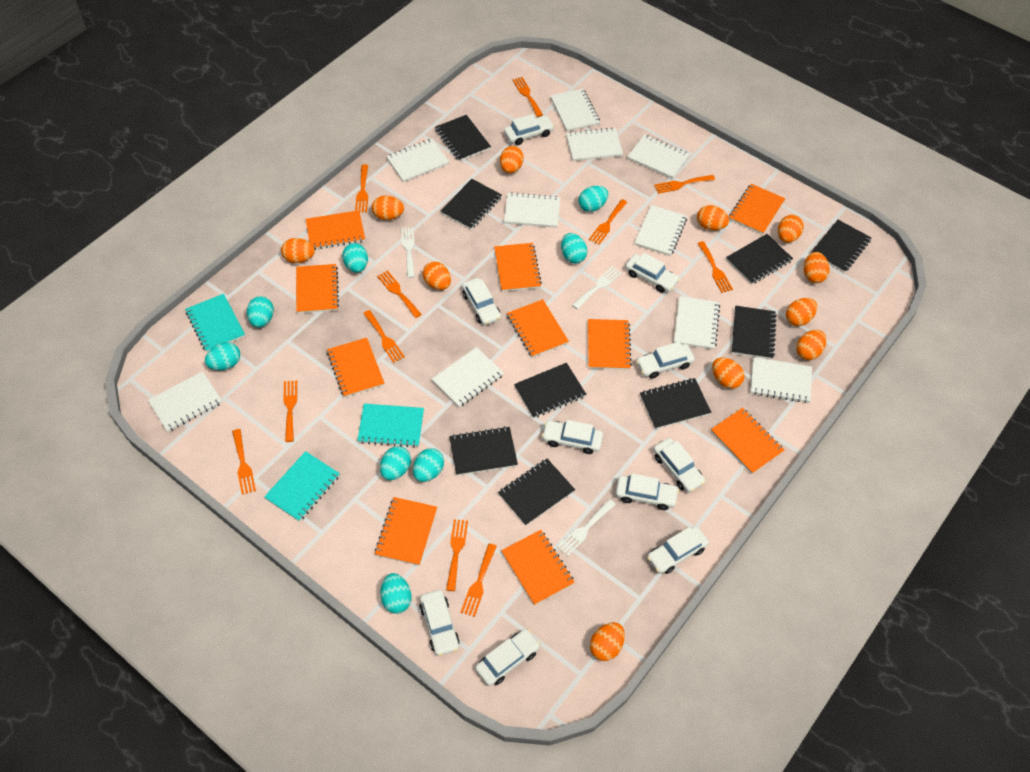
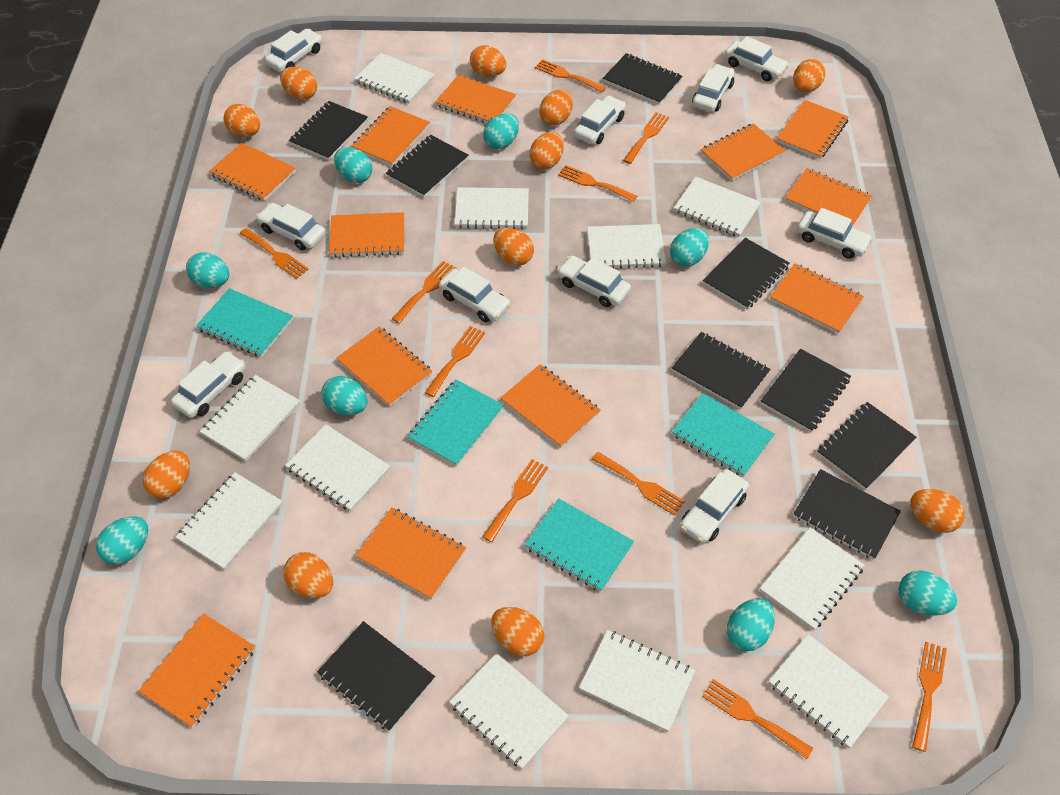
orange fork: [232,429,256,495] [283,380,297,442] [355,164,368,213] [363,310,405,363] [377,270,422,318] [446,519,468,591] [461,543,497,617] [512,77,543,117] [589,199,628,245] [654,175,715,194] [697,241,733,293] = 11 -> [240,228,309,279] [392,261,457,324] [424,326,485,397] [482,459,548,542] [535,59,606,93] [558,165,637,202] [592,452,685,515] [623,112,669,164] [702,679,813,759] [912,642,947,752] = 10
orange notebook: [296,264,339,313] [306,210,365,250] [327,338,385,398] [375,497,437,566] [494,243,542,292] [501,530,575,605] [507,299,569,358] [588,319,632,370] [711,408,784,474] [729,184,785,235] = 10 -> [139,613,256,728] [209,142,296,201] [329,212,404,257] [336,326,432,407] [352,106,430,166] [355,508,466,600] [435,75,516,123] [500,364,600,448] [701,123,786,181] [770,263,864,334] [776,100,849,159] [785,168,872,226] = 12
turquoise notebook: [185,294,245,352] [264,451,340,522] [357,404,424,448] = 3 -> [196,288,293,357] [408,379,504,466] [525,498,634,592] [672,393,775,477] = 4
white fork: [401,227,415,278] [557,499,616,556] [572,266,622,309] = 3 -> none = 0
white notebook: [148,371,222,432] [386,139,449,182] [432,347,504,407] [504,192,560,228] [551,89,600,132] [566,127,623,161] [627,134,690,179] [634,205,687,256] [674,296,720,350] [750,357,812,403] = 10 -> [175,473,282,570] [200,375,300,461] [285,424,390,511] [354,53,435,104] [449,653,569,769] [454,187,529,229] [579,630,695,732] [587,224,666,269] [674,177,761,237] [760,527,865,630] [768,634,889,749] = 11

